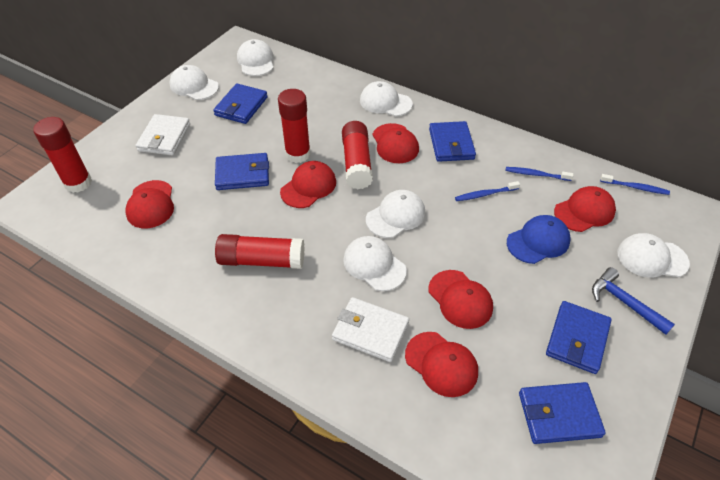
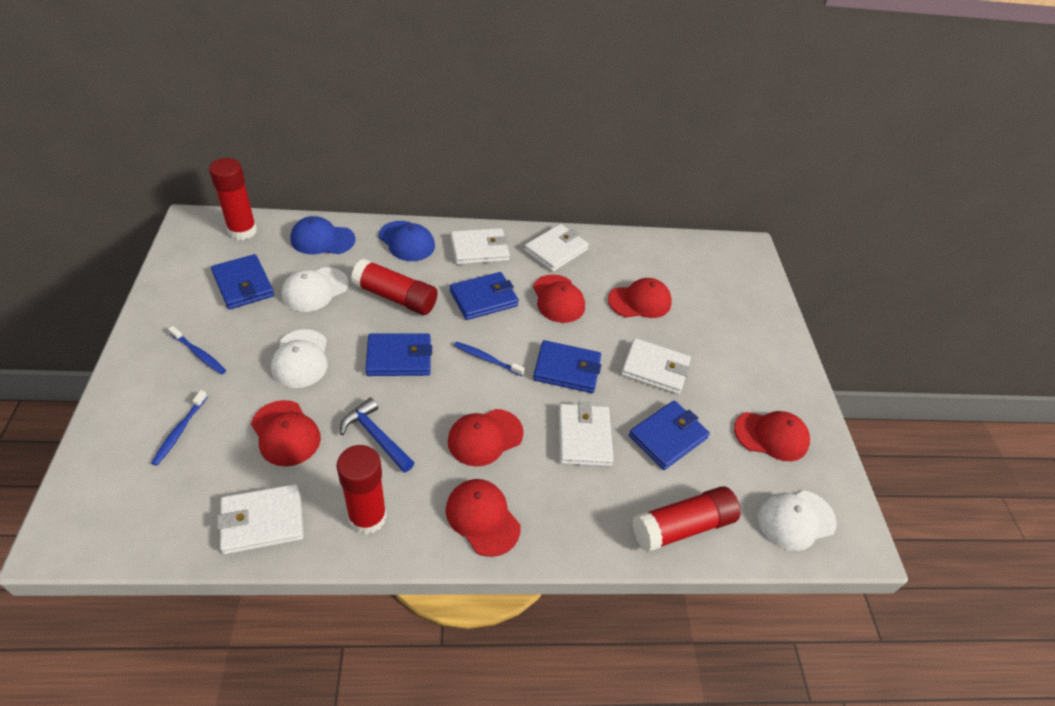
blue cap: [507,215,571,264] = 1 -> [290,216,356,254] [379,221,435,261] = 2
white cap: [169,65,219,100] [237,39,273,76] [343,236,407,291] [360,81,413,116] [366,190,426,238] [618,233,690,278] = 6 -> [271,329,328,388] [282,267,349,312] [757,491,837,551] = 3
white wallet: [136,114,190,155] [332,297,409,362] = 2 -> [217,484,303,555] [451,228,510,265] [524,224,589,272] [558,402,614,467] [621,338,691,395] = 5

